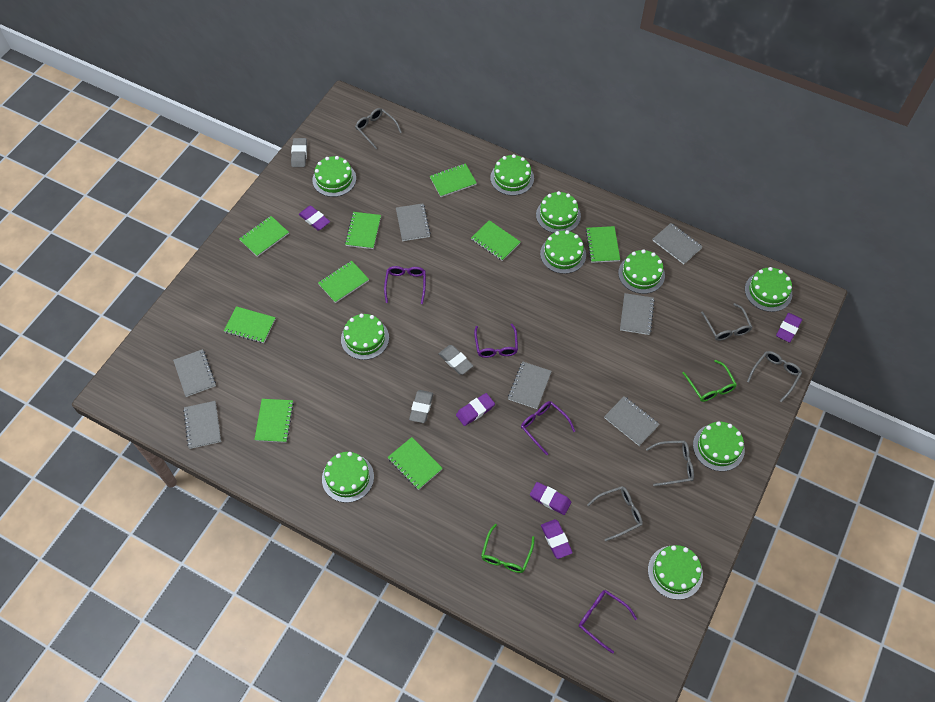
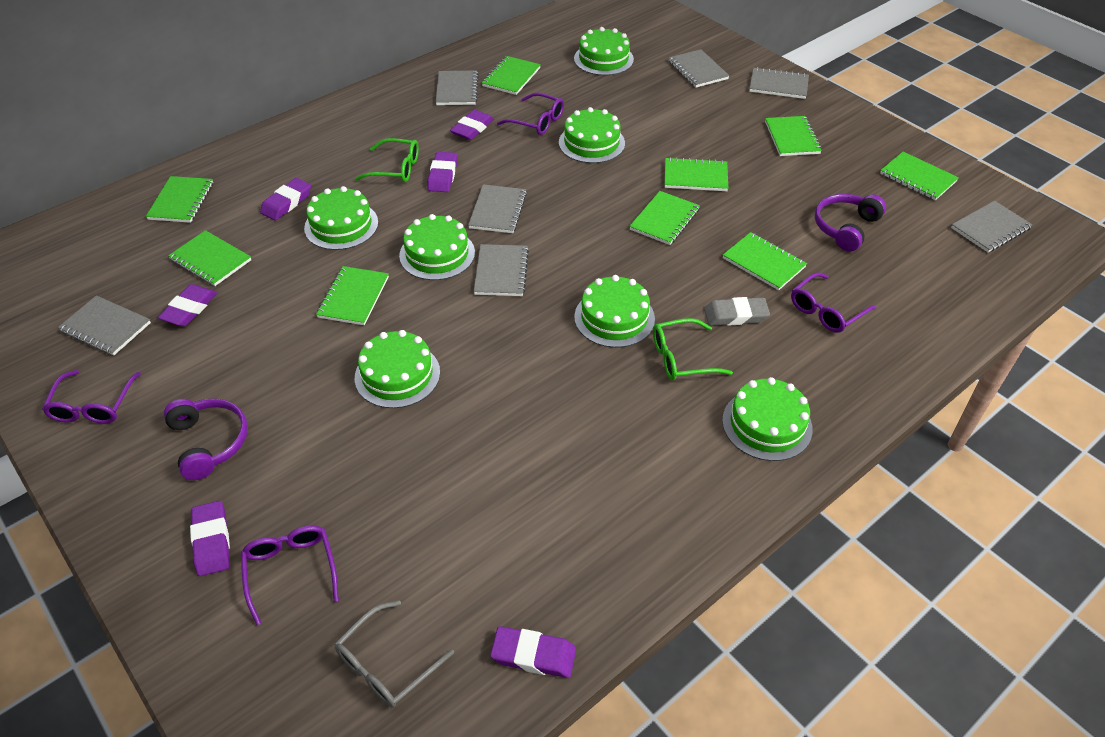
green cake: [312,156,356,197] [322,452,374,503] [341,314,389,360] [490,154,534,196] [536,191,581,233] [540,230,586,274] [618,249,665,294] [648,545,703,600] [693,421,745,471] [745,267,792,312] = 10 -> [304,186,378,250] [355,330,440,408] [399,214,475,280] [559,107,625,163] [574,27,634,76] [574,275,655,348] [722,377,813,461] = 7
grey eraser: [291,138,307,167] [409,390,433,423] [439,345,473,375] = 3 -> [704,297,770,326] = 1
grey glasses: [355,108,402,149] [587,486,643,541] [646,440,694,486] [701,303,752,341] [747,351,802,403] = 5 -> [335,600,454,707] = 1
purple eraser: [299,206,330,230] [456,393,495,426] [530,482,571,515] [541,519,573,559] [776,313,802,343] = 5 -> [158,284,217,326] [190,501,230,576] [260,178,311,220] [427,152,457,192] [450,110,494,140] [490,626,576,678] = 6
purple headphones: none = 0 -> [164,399,248,480] [815,194,886,252] = 2

